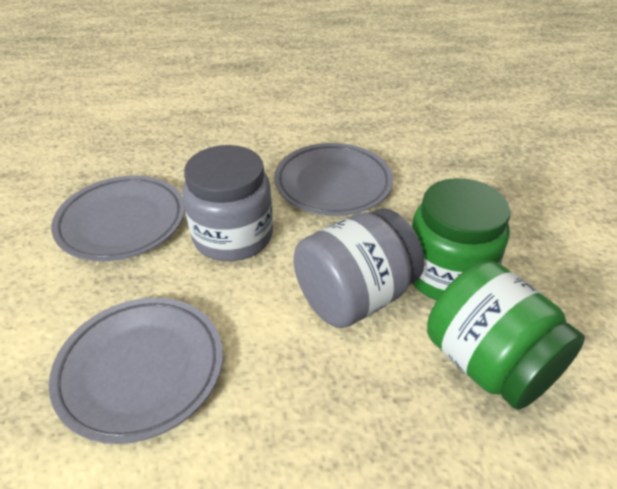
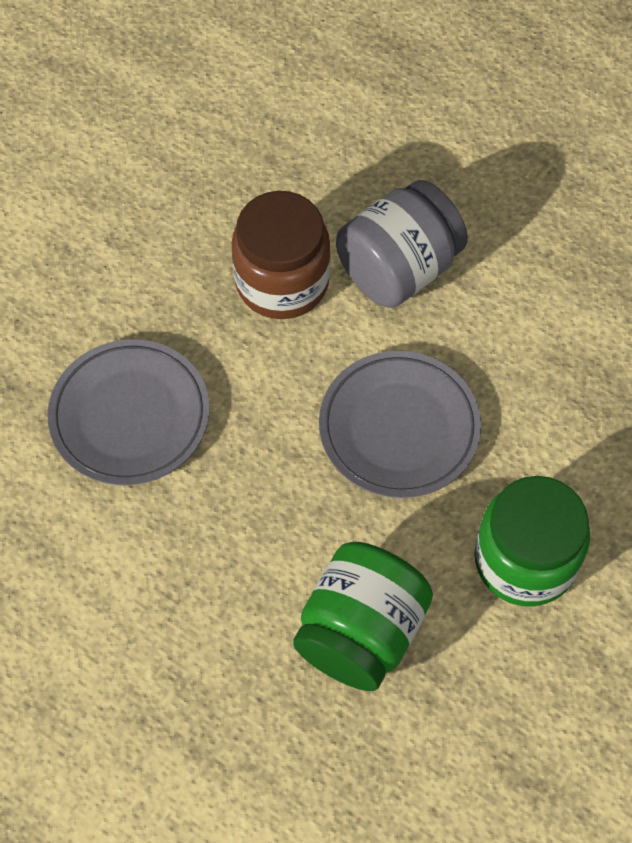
brown jar: none = 0 -> [231,191,331,319] = 1
grey jar: [183,145,273,261] [293,209,425,328] = 2 -> [336,180,468,308] = 1
grey plate: [49,297,223,444] [51,175,185,261] [274,143,393,216] = 3 -> [47,339,210,485] [319,351,481,498] = 2

